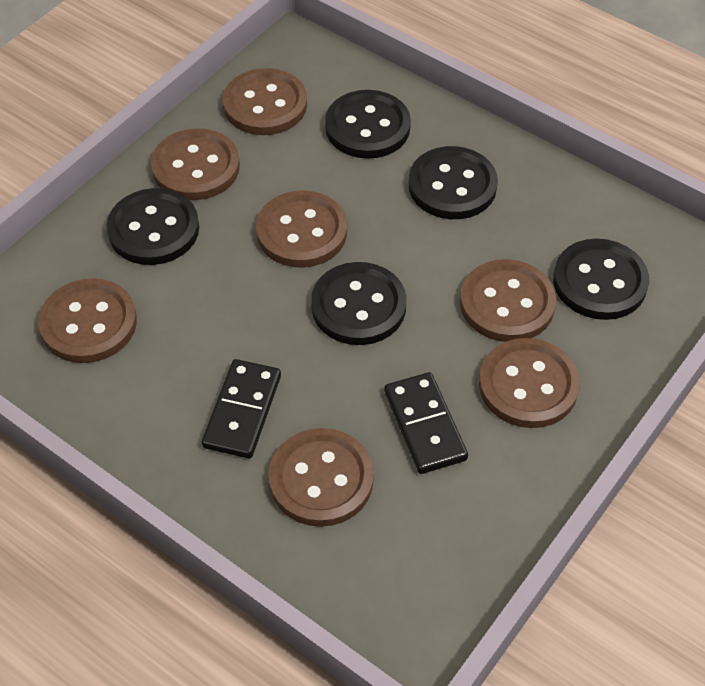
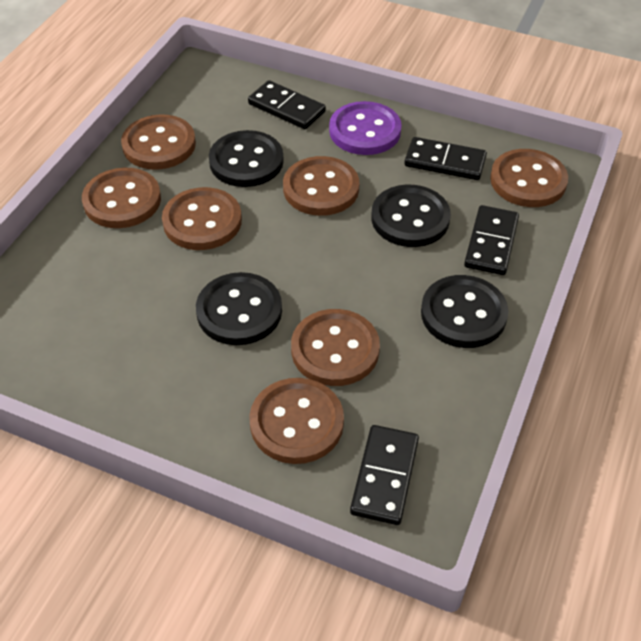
black button: [107,188,199,265] [311,262,406,345] [325,90,411,159] [409,146,498,219] [553,239,649,320] = 5 -> [196,272,282,345] [209,130,284,187] [371,185,451,247] [421,275,508,348] = 4
black domino: [202,359,281,458] [384,372,468,474] = 2 -> [248,80,326,129] [350,425,419,525] [404,137,487,180] [464,205,519,275] = 4
purple button: none = 0 -> [329,101,402,155] = 1

